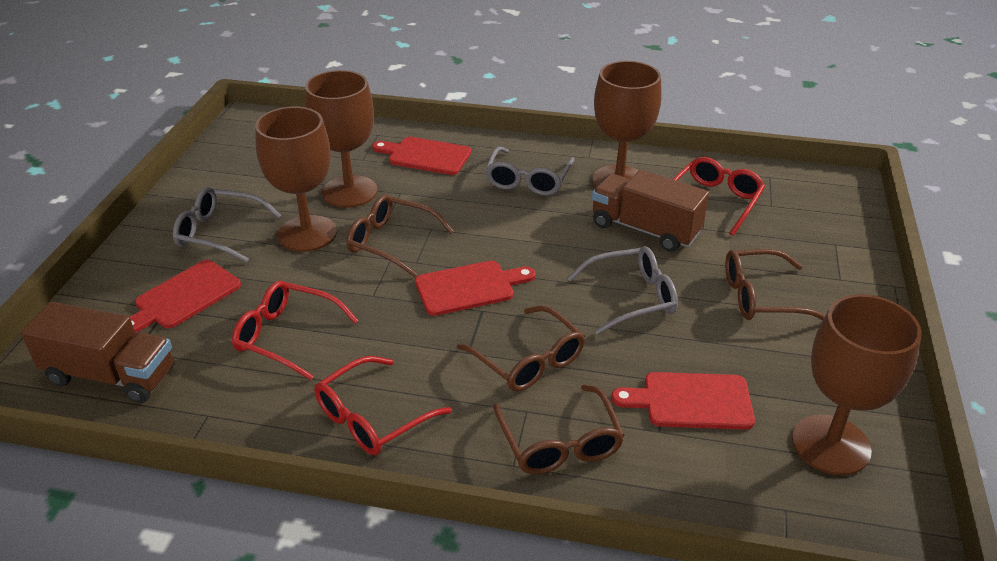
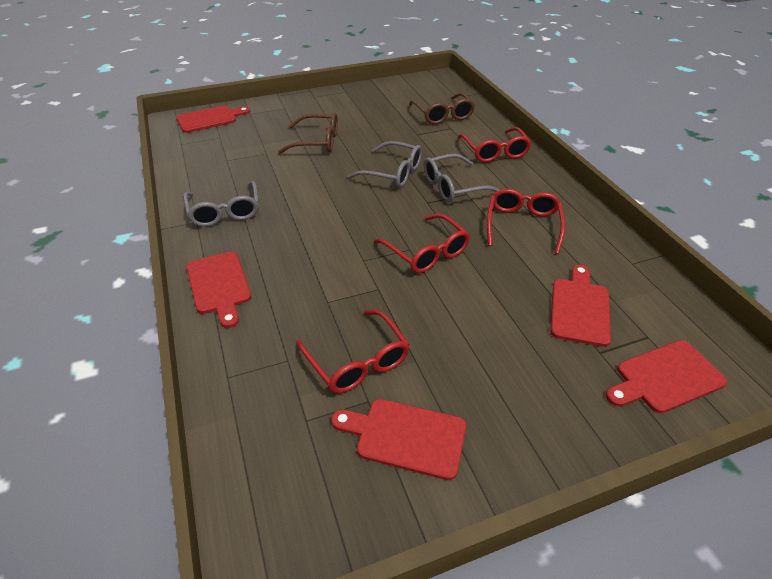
brown glasses: [346,194,454,277] [457,305,585,392] [493,384,625,474] [725,249,825,321] = 4 -> [278,113,338,154] [409,93,475,124] = 2
brown goblet: [255,107,337,252] [305,70,377,208] [592,61,662,187] [792,294,922,475] = 4 -> none = 0
brown truck: [21,302,175,403] [592,170,709,252] = 2 -> none = 0
red cutting board: [130,260,241,333] [372,137,471,175] [415,261,536,316] [611,372,755,430] = 4 -> [176,105,250,133] [186,251,251,328] [331,399,466,480] [550,265,611,347] [605,340,727,413] = 5
red glasses: [232,281,358,380] [315,356,452,455] [673,157,765,236] = 3 -> [296,309,410,393] [374,214,470,273] [458,127,532,162] [487,189,565,254] = 4

